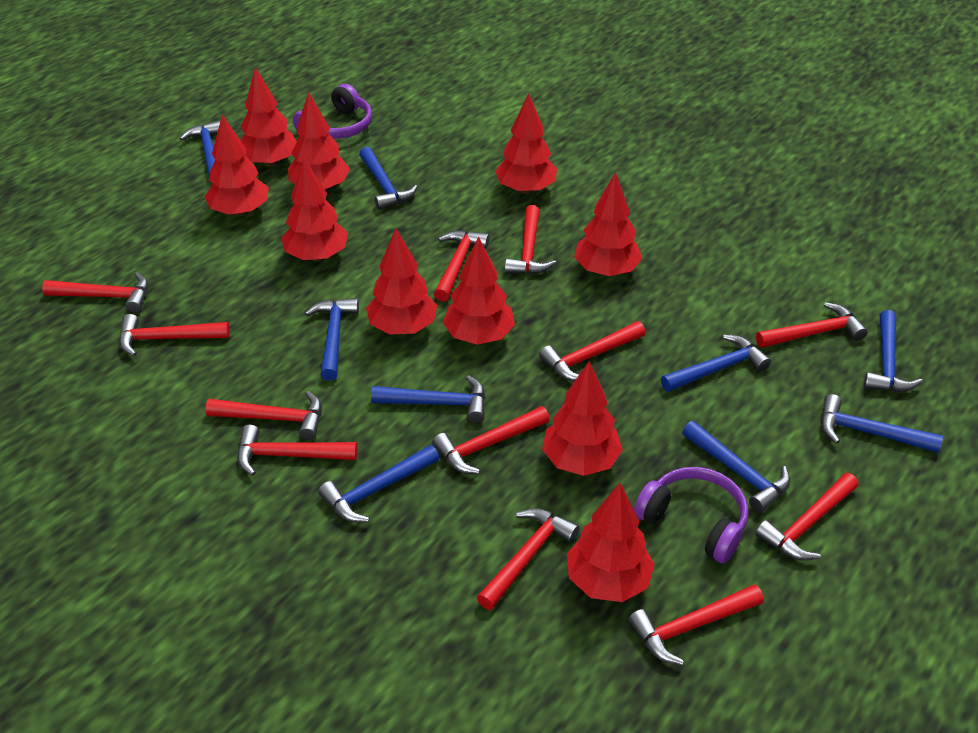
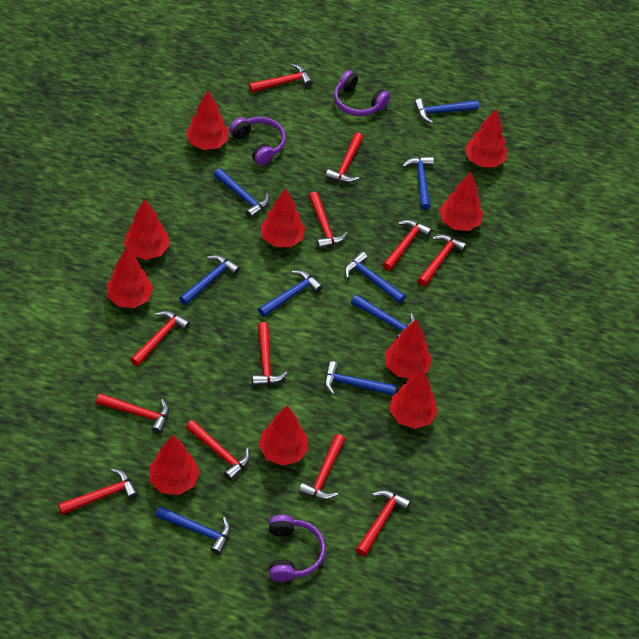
purple headphones: [293,84,372,139] [634,467,749,563] = 2 -> [229,117,286,166] [269,515,326,582] [334,70,390,116] = 3

